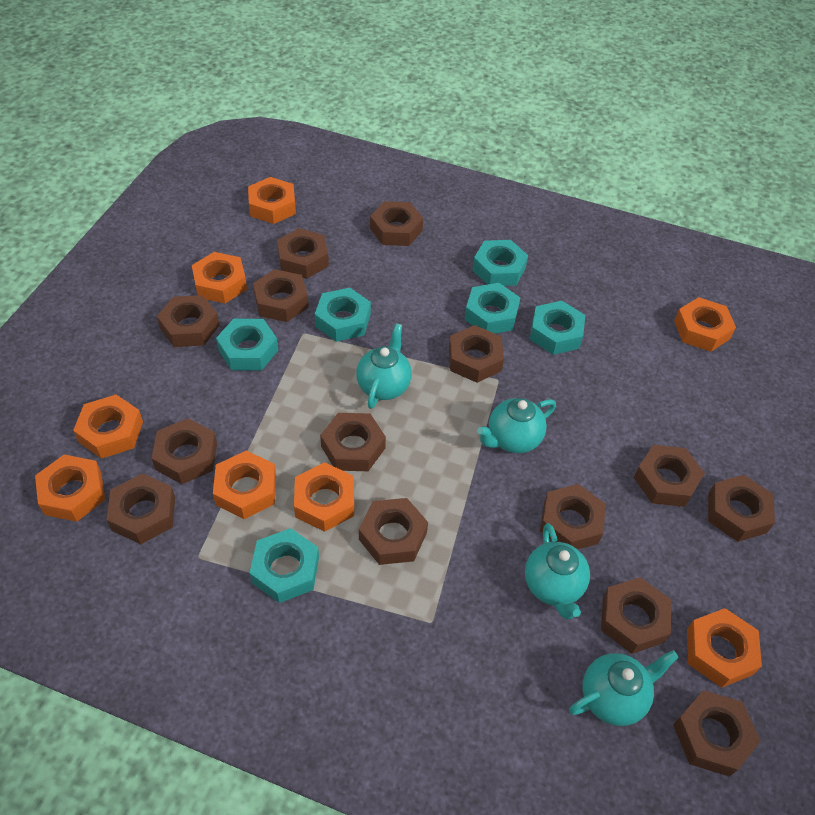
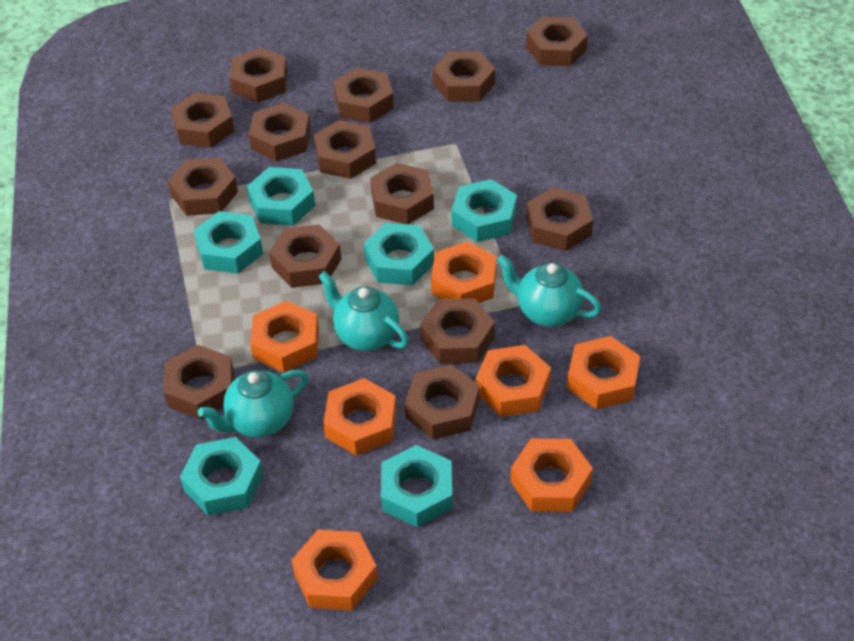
orange nut: [35,455,106,522] [73,395,143,459] [192,252,247,304] [213,450,276,519] [248,177,296,224] [294,462,354,532] [674,297,736,352] [687,608,762,688] = 8 -> [250,301,319,373] [291,530,378,611] [323,378,396,456] [431,242,496,303] [475,345,551,417] [510,438,593,512] [567,336,640,410] = 7
turquoise teapot: [356,323,412,409] [477,398,556,453] [525,523,590,619] [569,650,679,726] = 4 -> [198,370,309,438] [319,271,409,351] [497,255,602,327] = 3

